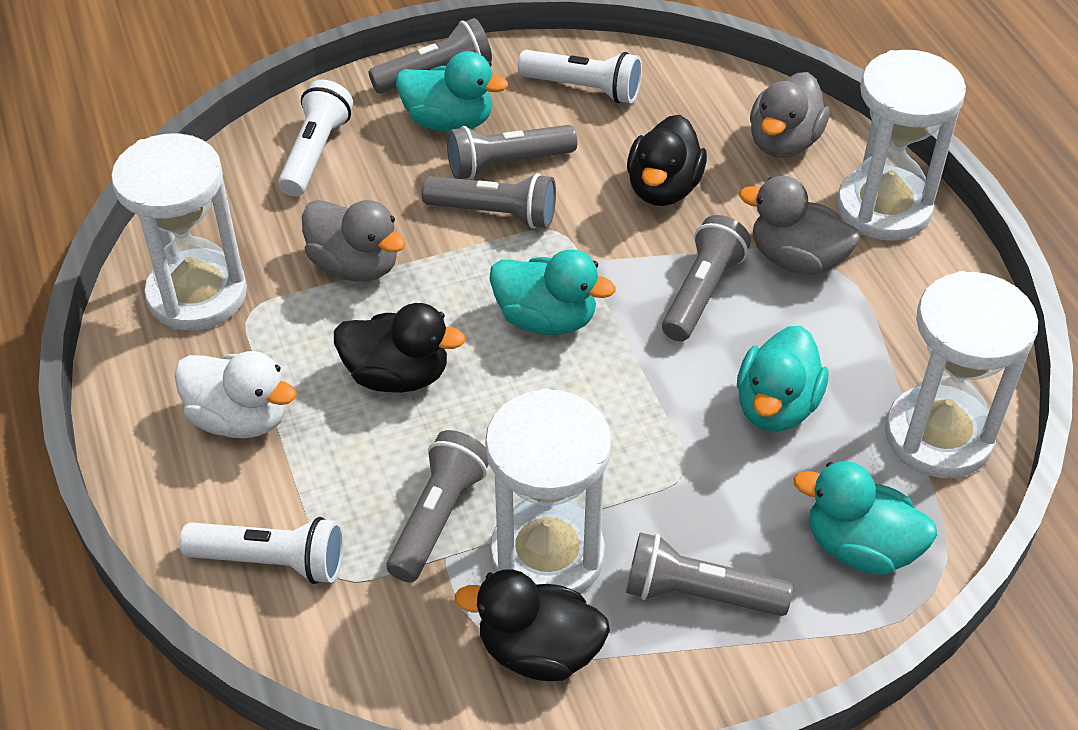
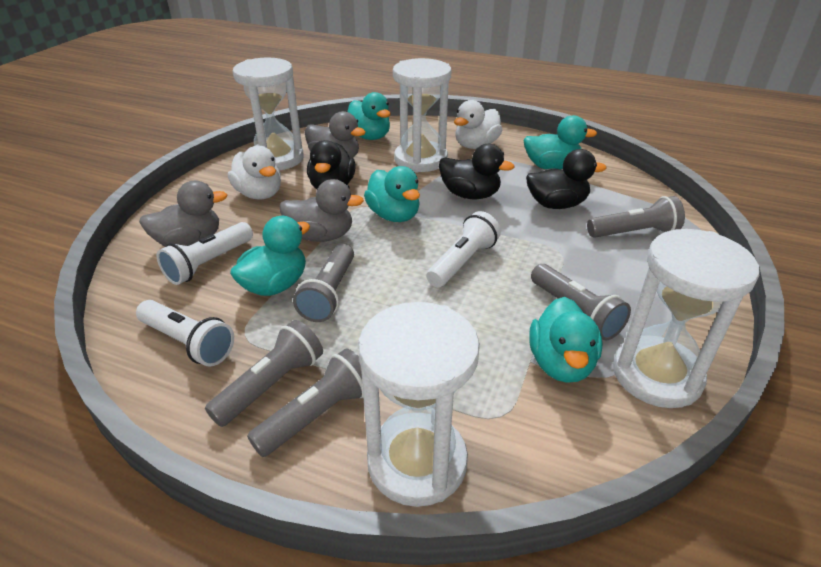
grey flashlight: [369,18,492,94] [387,430,489,583] [422,173,556,229] [447,125,577,180] [626,532,793,616] [662,215,751,341] = 6 -> [205,320,323,427] [247,348,363,457] [293,244,354,322] [531,264,631,341] [587,196,685,238] = 5
turquoise duck: [396,51,508,132] [489,249,615,335] [737,326,828,432] [793,461,937,575] = 4 -> [230,216,310,296] [347,92,391,140] [364,166,420,222] [523,115,597,169] [529,297,602,383] = 5
white duck: [174,351,297,438] = 1 -> [228,146,281,200] [454,100,502,149] = 2

